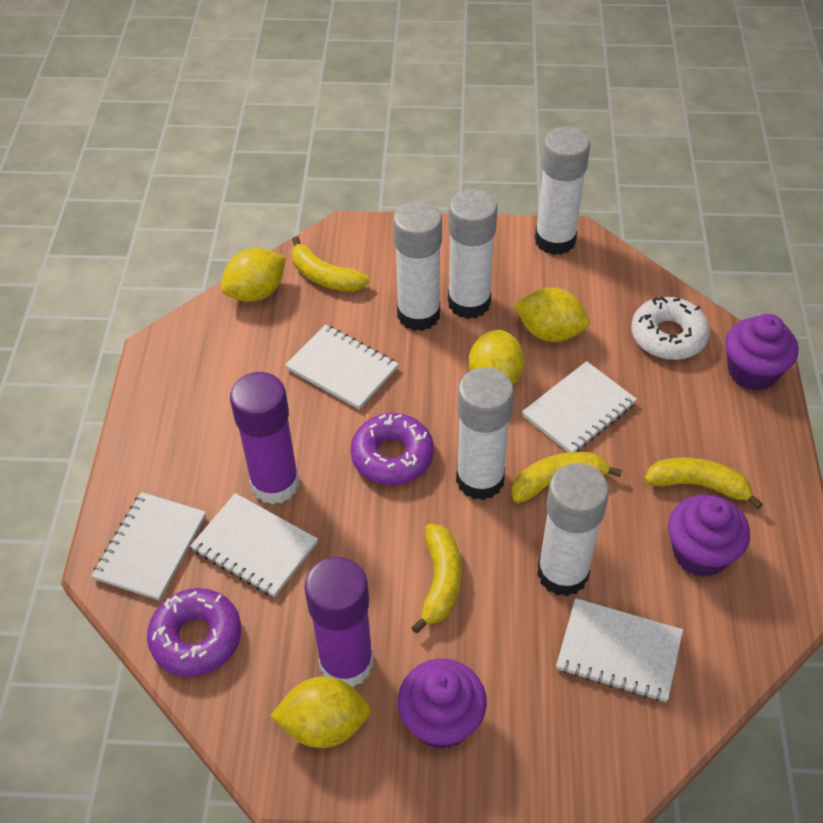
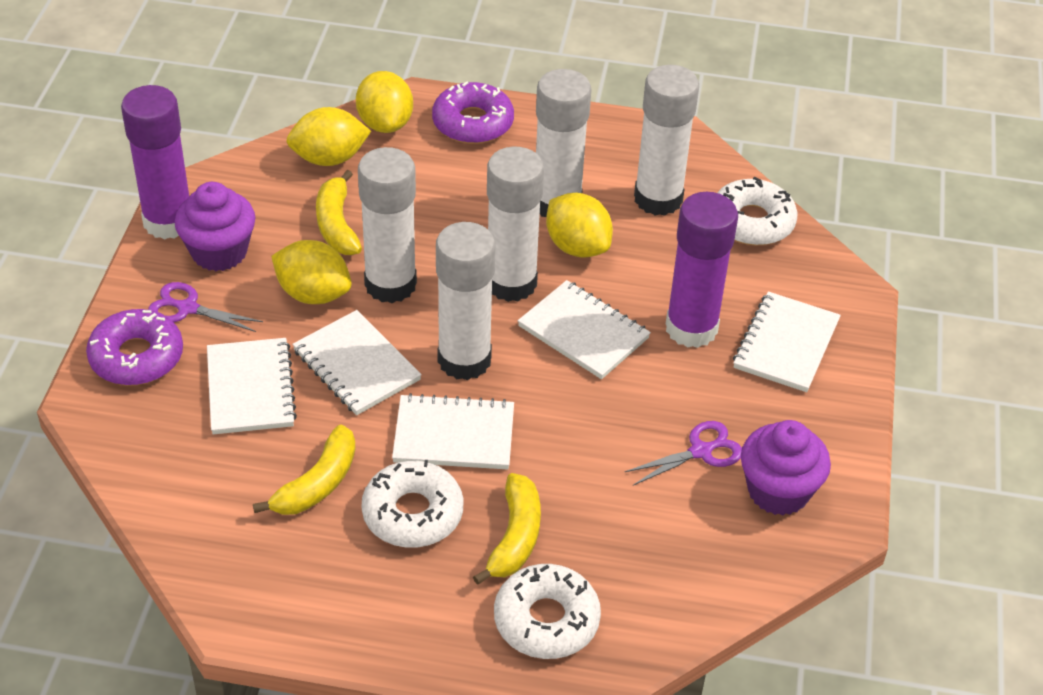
purple cupcake: [398,659,487,749] [668,494,750,577] [725,314,798,391] = 3 -> [175,182,255,271] [741,420,831,516] = 2
purple scissors: none = 0 -> [148,282,263,332] [624,421,742,485] = 2
white donut: [631,297,710,360] = 1 -> [361,460,463,548] [494,564,601,659] [717,176,798,245] = 3
yellow banana: [292,237,369,292] [411,524,461,634] [512,452,622,503] [644,458,763,509] = 4 -> [253,425,356,515] [316,170,362,255] [473,473,541,585] = 3

